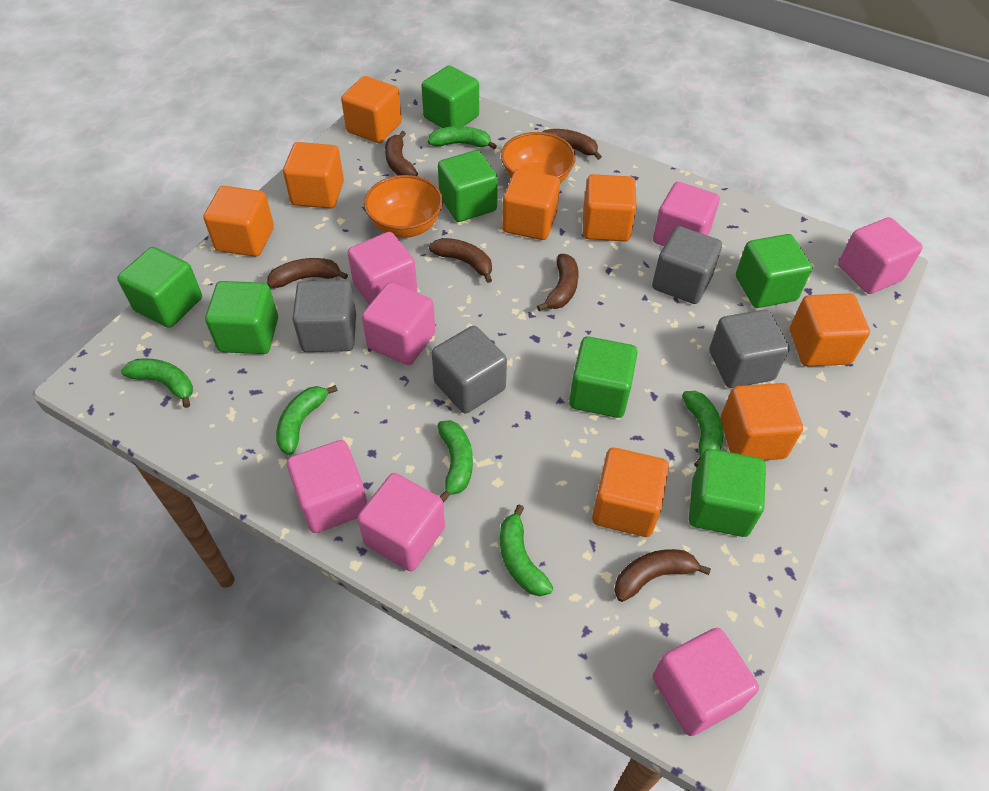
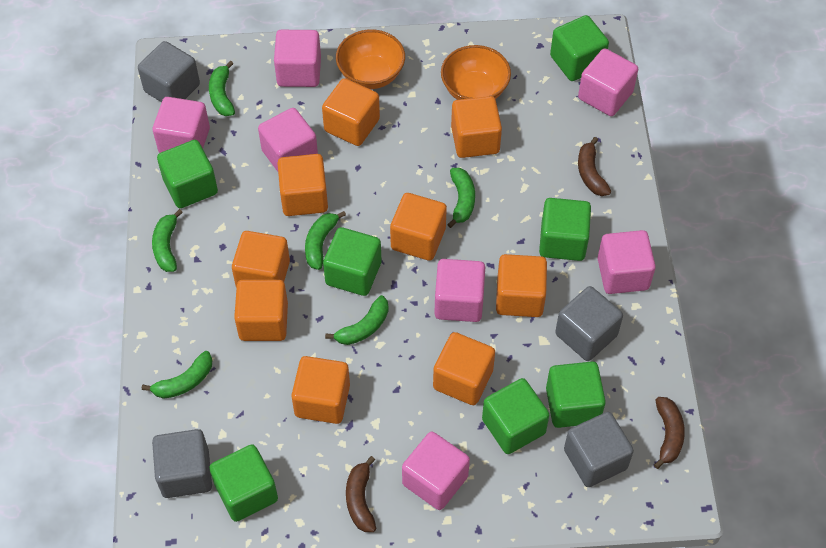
brown banana: [267,258,348,288] [385,131,418,176] [429,238,492,283] [537,254,579,311] [542,129,602,160] [614,549,711,602] = 6 -> [346,456,376,532] [578,137,611,196] [654,397,685,469] = 3
orange cube: [204,186,274,257] [283,142,344,209] [341,76,402,143] [502,169,560,240] [583,174,637,242] [592,448,669,537] [721,383,803,460] [790,293,870,367] = 8 -> [232,231,290,288] [234,280,288,341] [277,154,328,216] [292,356,350,424] [322,78,380,146] [390,193,447,261] [433,332,495,405] [451,96,502,158] [496,254,547,317] = 9

